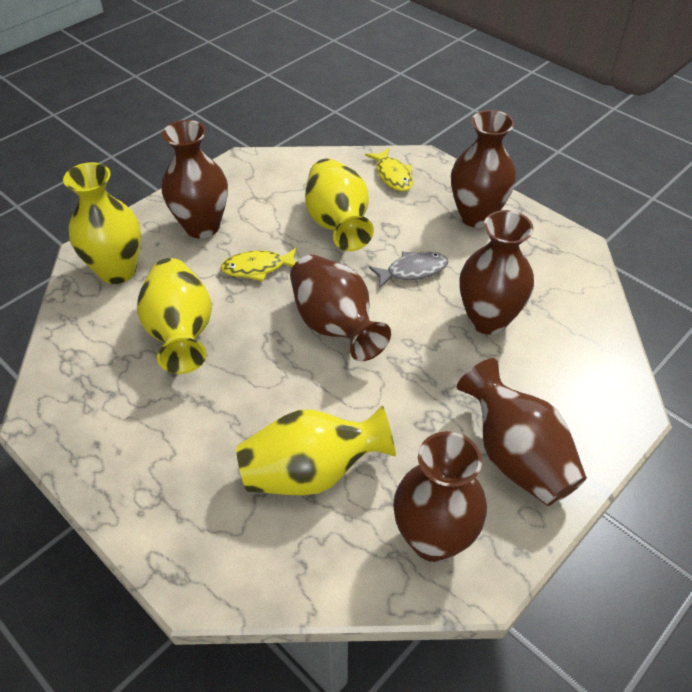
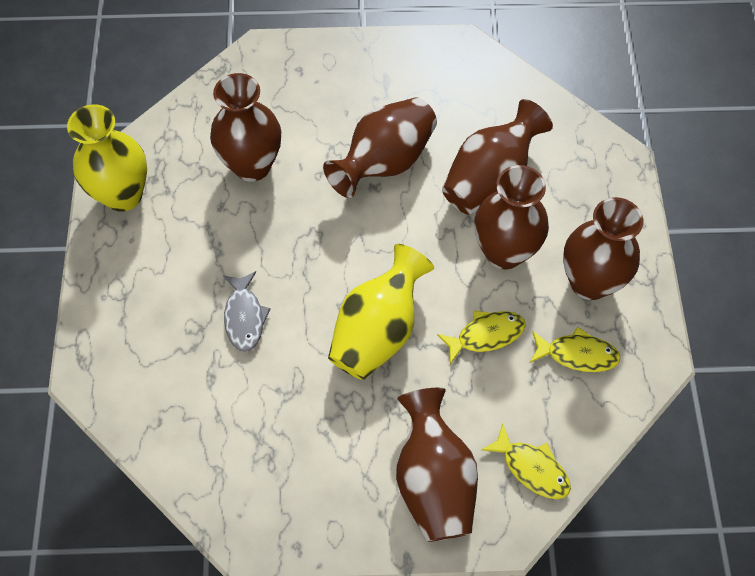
yellow fish: [221,248,297,281] [365,148,413,191] = 2 -> [437,310,526,364] [482,423,571,499] [530,327,621,372] = 3
yellow vase: [63,162,141,284] [137,258,212,374] [236,405,396,496] [305,158,374,251] = 4 -> [67,104,147,212] [328,244,434,380] = 2

